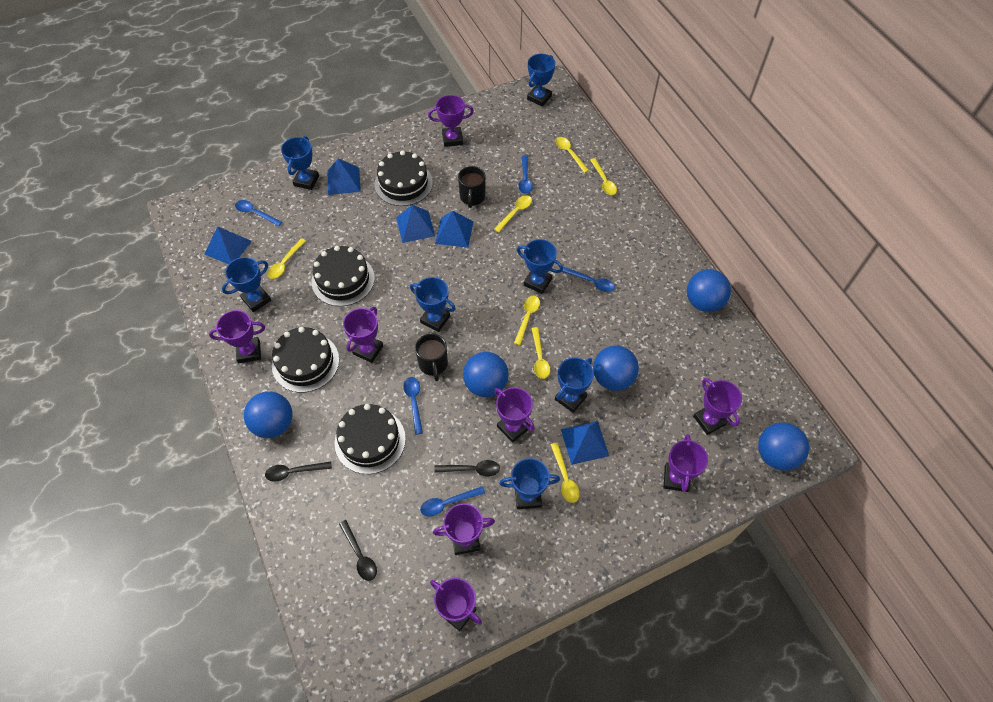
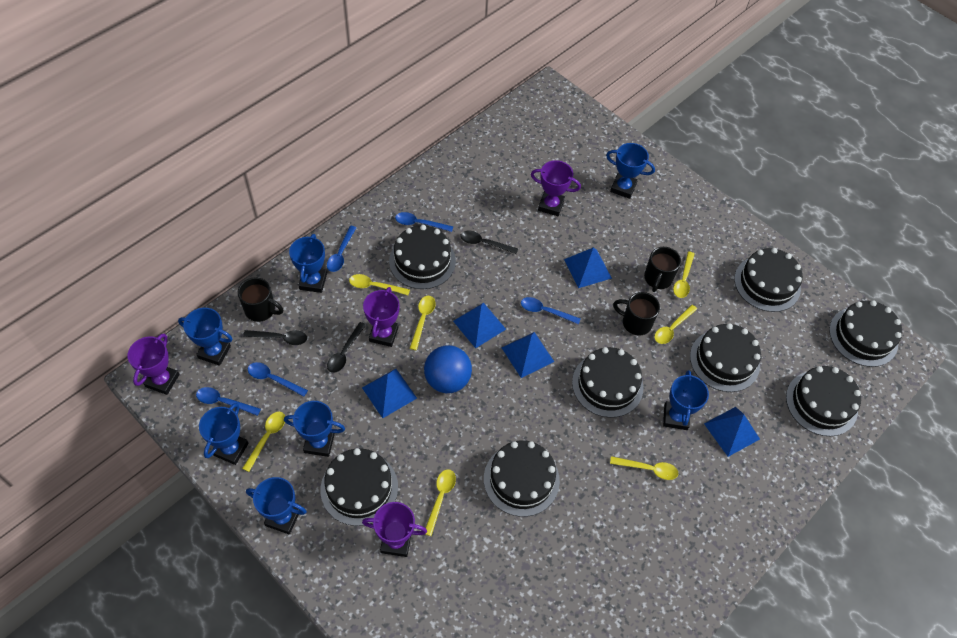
black cake: [272,327,339,393] [312,246,375,306] [335,404,406,474] [375,151,433,206] = 4 -> [320,448,398,526] [389,225,456,289] [484,440,560,517] [572,347,644,418] [690,323,761,392] [734,248,803,312] [786,366,861,436] [829,300,902,367] = 8
black mug: [415,334,448,381] [458,166,486,208] = 2 -> [238,277,283,322] [613,292,660,336] [644,247,681,292] = 3
blue ball: [244,391,293,438] [463,352,509,397] [593,346,639,391] [687,269,731,312] [758,423,809,471] = 5 -> [424,345,472,393] = 1
purple trophy: [209,310,265,363] [343,307,383,363] [428,95,474,147] [430,578,482,631] [433,503,495,555] [494,387,535,443] [664,434,708,492] [693,378,742,435] = 8 -> [128,334,180,395] [362,502,427,557] [363,287,400,347] [531,160,581,216] = 4

